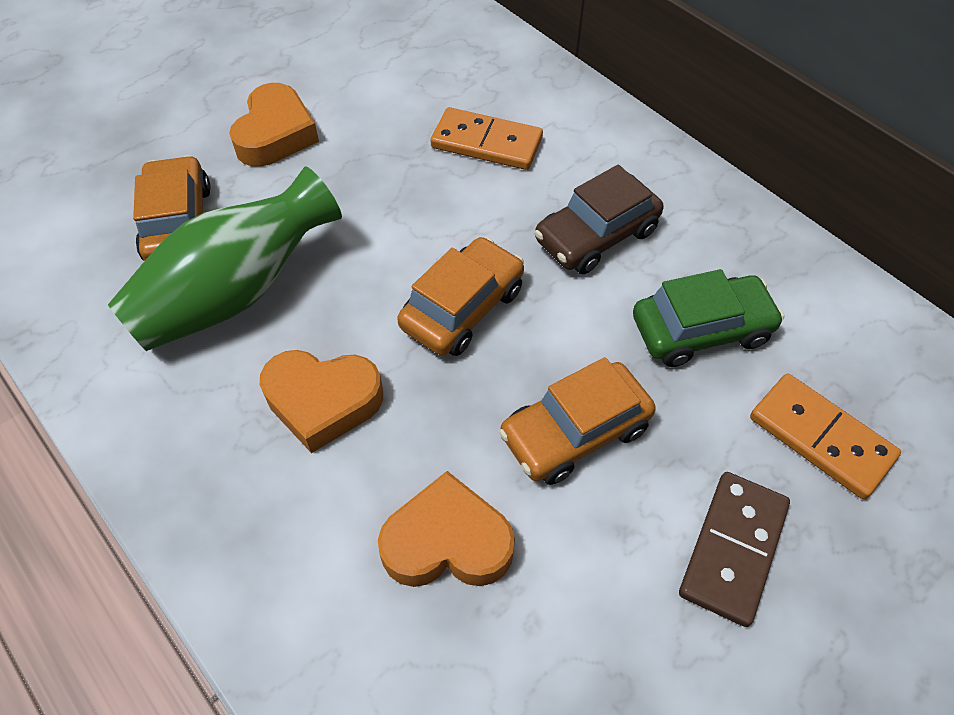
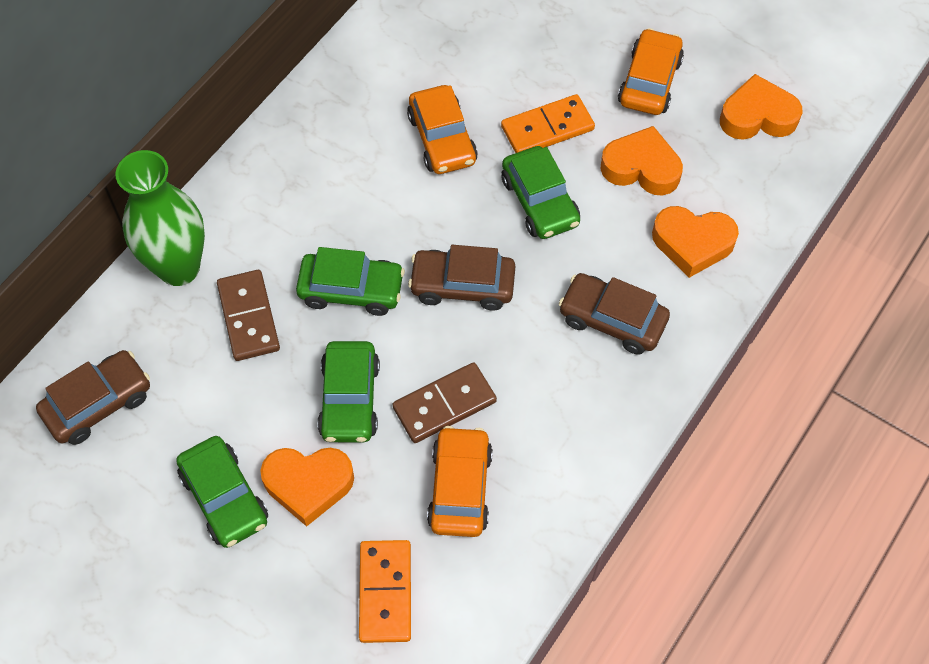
brown car: [534,165,663,274] = 1 -> [36,350,150,445] [408,245,515,310] [559,273,670,355] = 3
brown domino: [679,472,790,627] = 1 -> [217,270,280,361] [392,362,497,443] = 2
green car: [633,269,784,367] = 1 -> [176,436,268,548] [296,247,405,316] [317,341,380,442] [501,146,580,239] = 4
orange heart: [229,83,319,167] [260,350,383,453] [378,471,515,587] = 3 -> [260,448,354,526] [600,126,683,196] [652,206,739,278] [720,74,802,140] = 4

